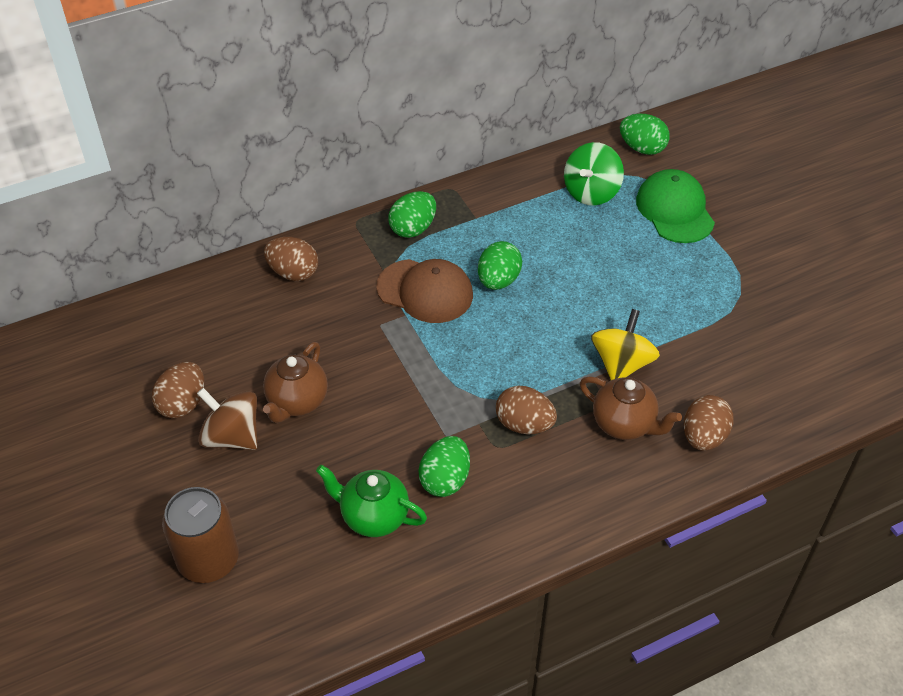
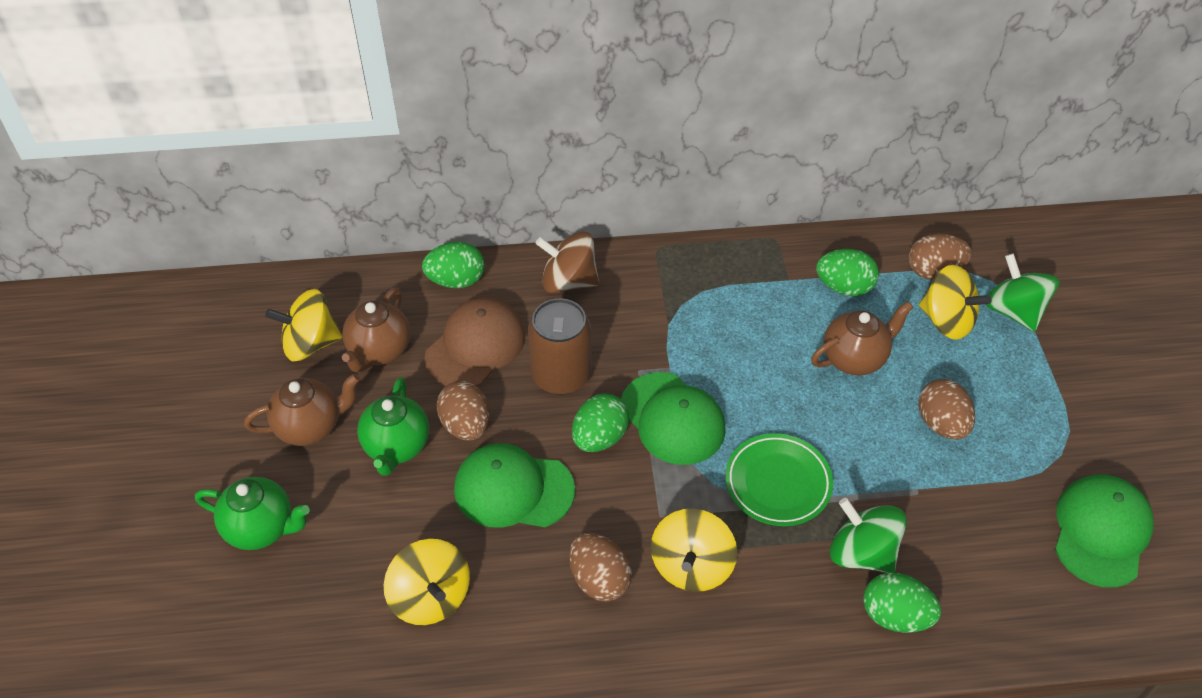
brown teapot: [263,342,328,423] [580,376,682,440] = 2 -> [244,374,360,446] [342,288,410,373] [811,301,913,375] = 3
green cap: [636,169,715,243] = 1 -> [454,443,575,528] [621,372,726,465] [1055,474,1154,587] = 3
green plate: none = 0 -> [725,433,833,526] = 1
green spinning top: [564,142,624,206] = 1 -> [830,498,907,573] [985,253,1060,332] = 2
green teapot: [316,465,427,537] = 1 -> [195,477,310,550] [357,377,429,476] = 2
yellow spinning top: [591,309,660,380] = 1 -> [265,289,343,361] [384,539,470,625] [651,508,737,592] [919,265,991,340] = 4

